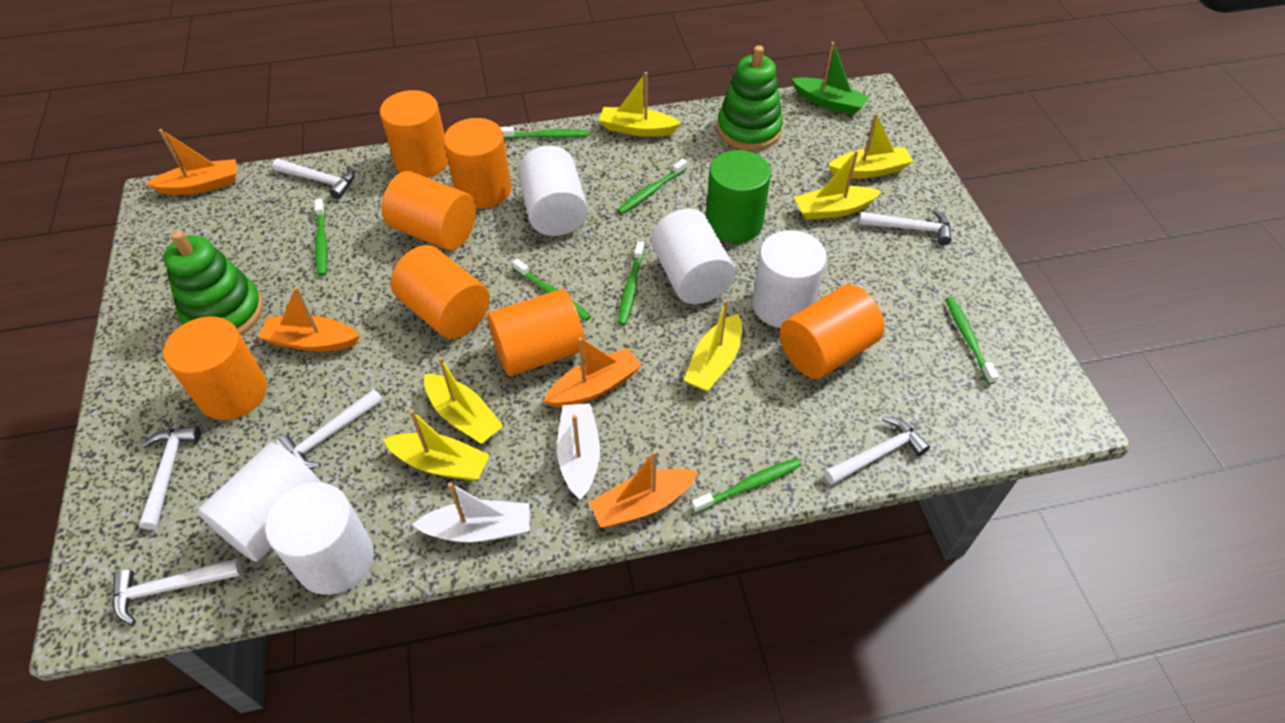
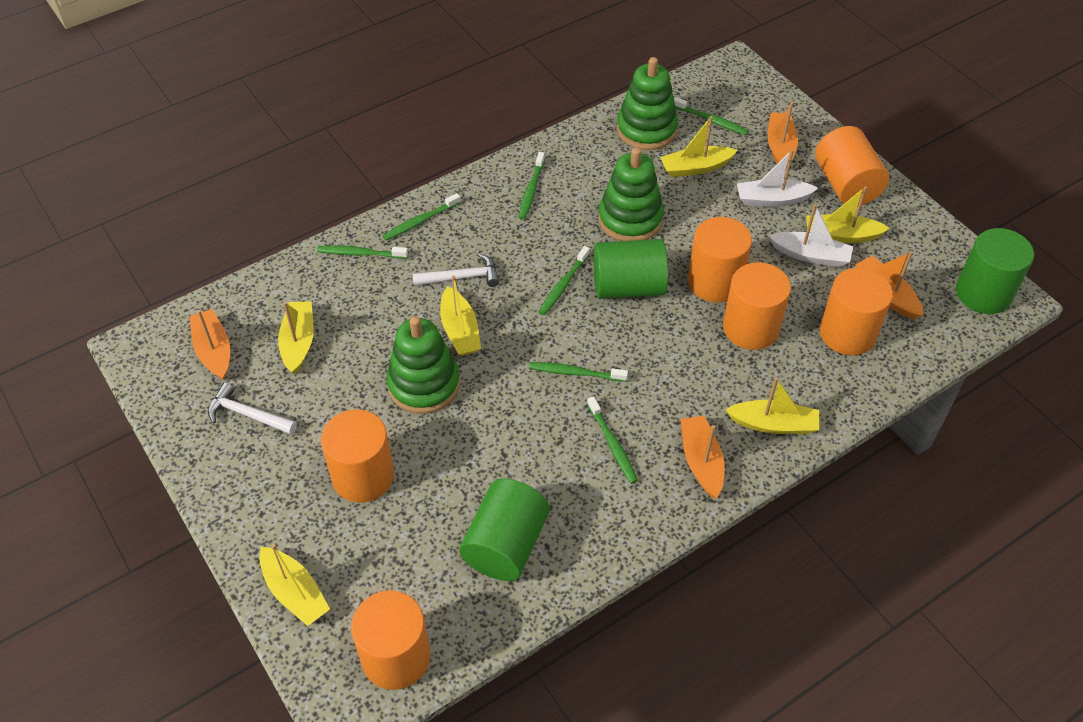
green boat: [792,42,869,115] = 1 -> none = 0
green cylinder: [706,150,771,243] = 1 -> [459,479,550,581] [593,239,668,299] [956,228,1034,314] = 3
green stacking toy: [163,230,263,335] [717,45,783,151] = 2 -> [386,316,460,414] [598,147,664,241] [617,57,678,150] = 3
orange cylinder: [163,316,267,420] [380,90,448,178] [382,171,476,250] [391,245,490,339] [444,118,511,208] [487,289,585,376] [780,285,884,379] = 7 -> [321,410,394,503] [351,590,430,690] [688,217,752,302] [723,262,791,350] [815,126,889,205] [820,268,893,355] = 6
white cylinder: [197,443,321,562] [265,482,373,595] [518,146,588,236] [651,208,736,304] [752,230,827,328] = 5 -> none = 0
white hammer: [113,558,242,625] [139,426,201,530] [272,159,355,199] [275,389,383,469] [824,417,930,485] [859,209,952,245] = 6 -> [208,383,297,434] [412,253,499,287] = 2

